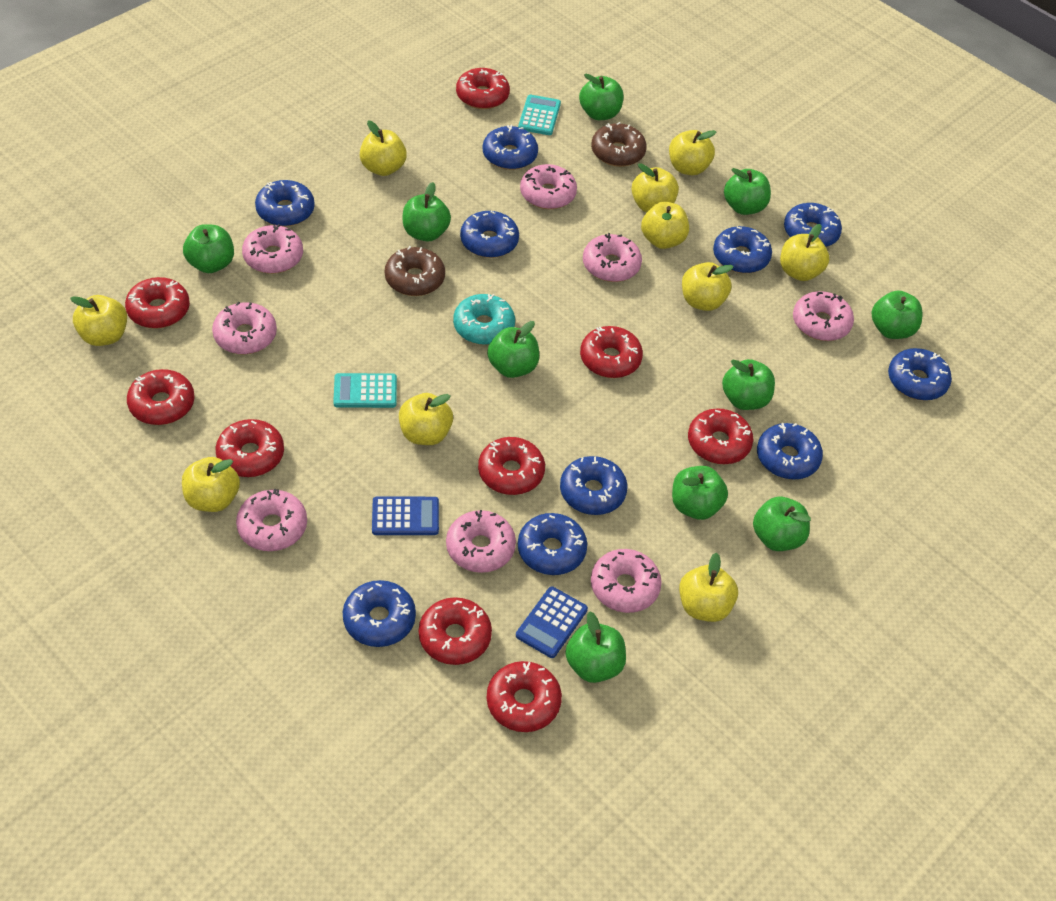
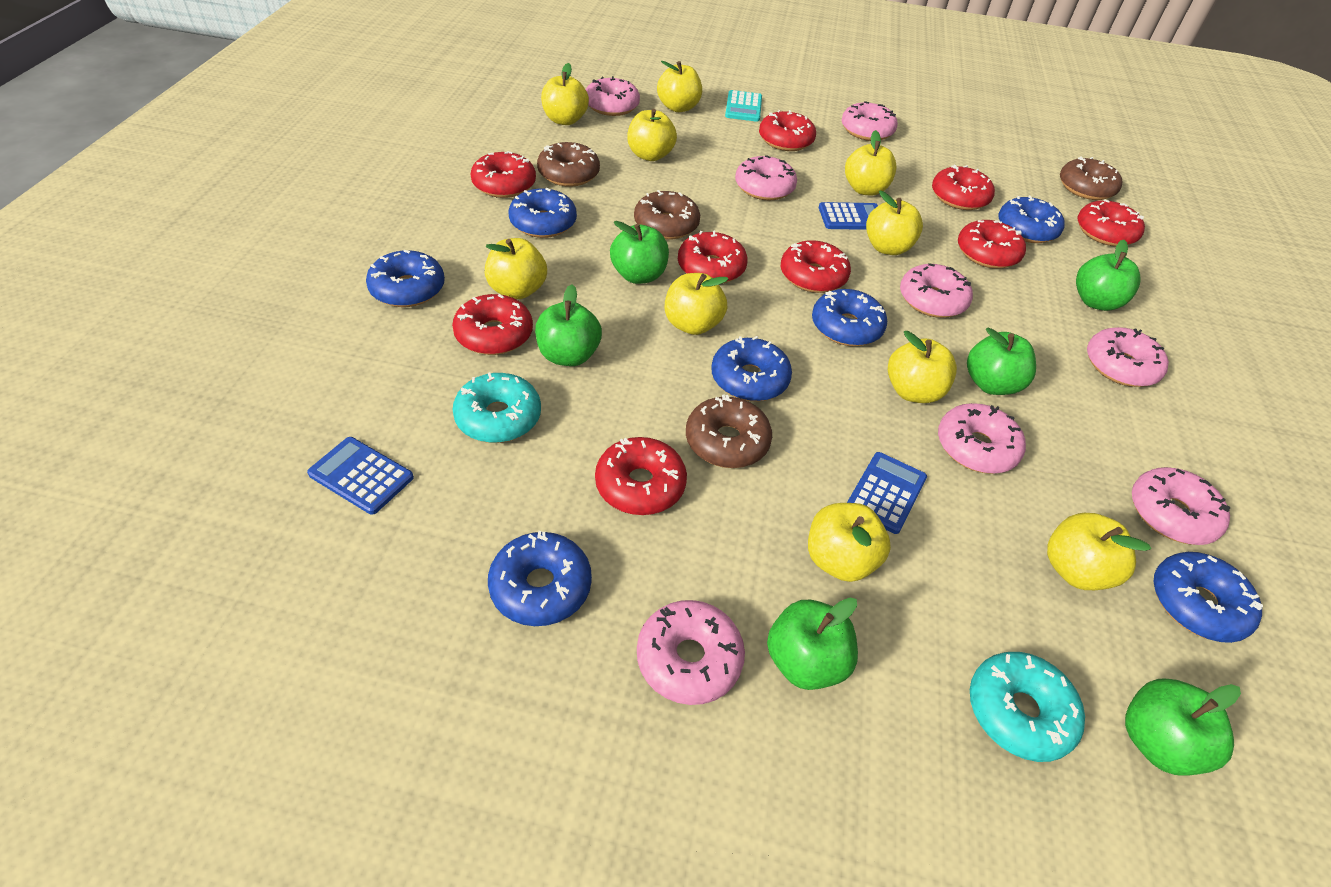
blue calculator: [372,497,439,535] [516,586,588,658] = 2 -> [307,437,414,515] [819,202,878,230] [847,452,927,534] = 3
blue donut: [255,180,315,227] [343,580,416,647] [460,211,519,258] [483,125,538,170] [518,513,587,575] [560,456,627,515] [713,226,772,273] [757,423,823,480] [784,203,842,247] [888,348,952,401] = 10 -> [366,250,445,307] [488,531,592,626] [509,188,577,238] [711,336,792,401] [812,289,887,346] [998,196,1065,243] [1154,552,1263,643] = 7
brown donut: [385,246,445,296] [591,122,647,167] = 2 -> [537,142,600,187] [634,190,700,240] [686,394,772,468] [1060,156,1122,200] = 4
green apple: [183,224,234,273] [403,182,451,242] [487,321,539,378] [565,611,626,683] [579,74,623,120] [672,466,728,520] [722,359,775,410] [724,168,771,215] [753,497,811,551] [872,291,923,339] = 10 -> [535,284,602,366] [610,221,669,284] [767,598,858,690] [967,328,1036,395] [1076,240,1141,311] [1125,679,1241,776] = 6
turquoise calculator: [333,373,397,408] [518,95,561,135] = 2 -> [725,90,762,122] = 1
turquoise donut: [453,294,515,345] = 1 -> [452,372,541,443] [970,652,1085,762] = 2

